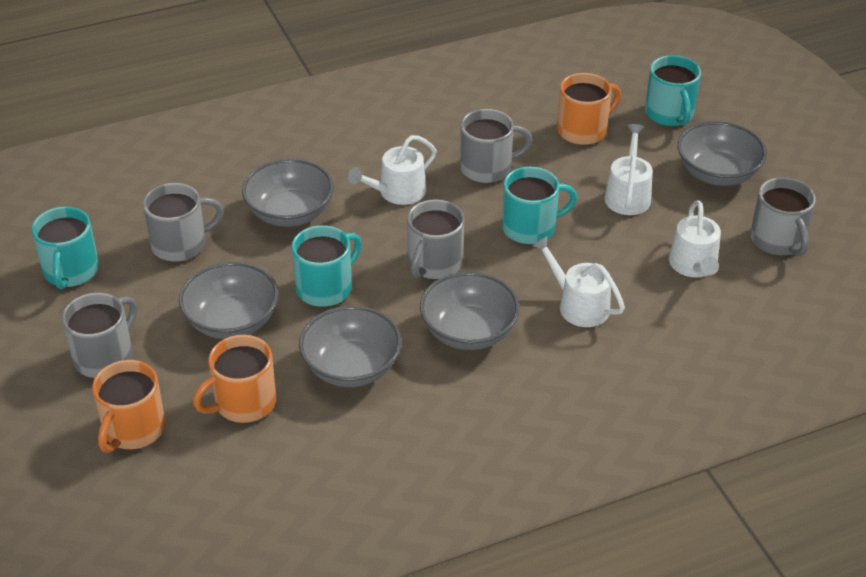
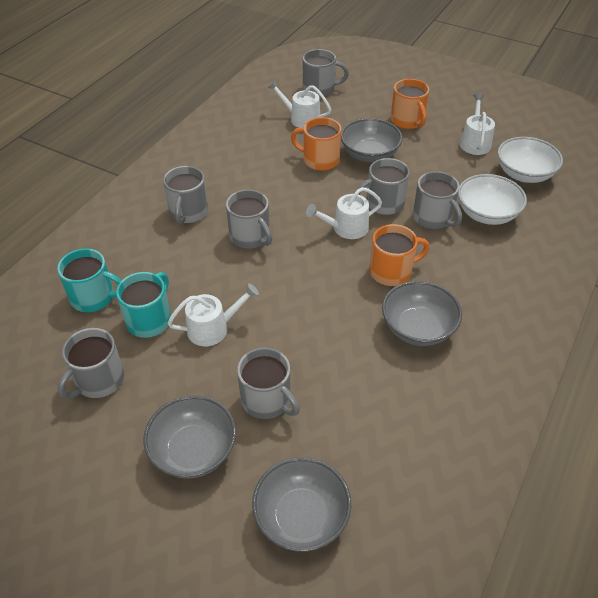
grey bowl: [179,262,279,339] [242,159,334,227] [299,306,402,387] [420,272,520,350] [678,121,767,186] = 5 -> [143,395,236,479] [252,457,351,552] [341,118,403,163] [382,281,462,346] = 4
grey mug: [62,293,137,378] [143,183,224,262] [407,199,464,279] [460,109,532,183] [750,177,816,256] = 5 -> [58,328,124,399] [163,166,208,224] [226,189,272,249] [237,347,300,419] [303,49,349,97] [356,158,410,215] [413,171,462,229] = 7
turquoise mug: [32,207,99,289] [292,225,362,307] [502,167,577,244] [645,55,701,126] = 4 -> [57,248,122,312] [116,272,171,338] = 2
white bowl: none = 0 -> [458,174,527,225] [498,137,563,183] = 2

